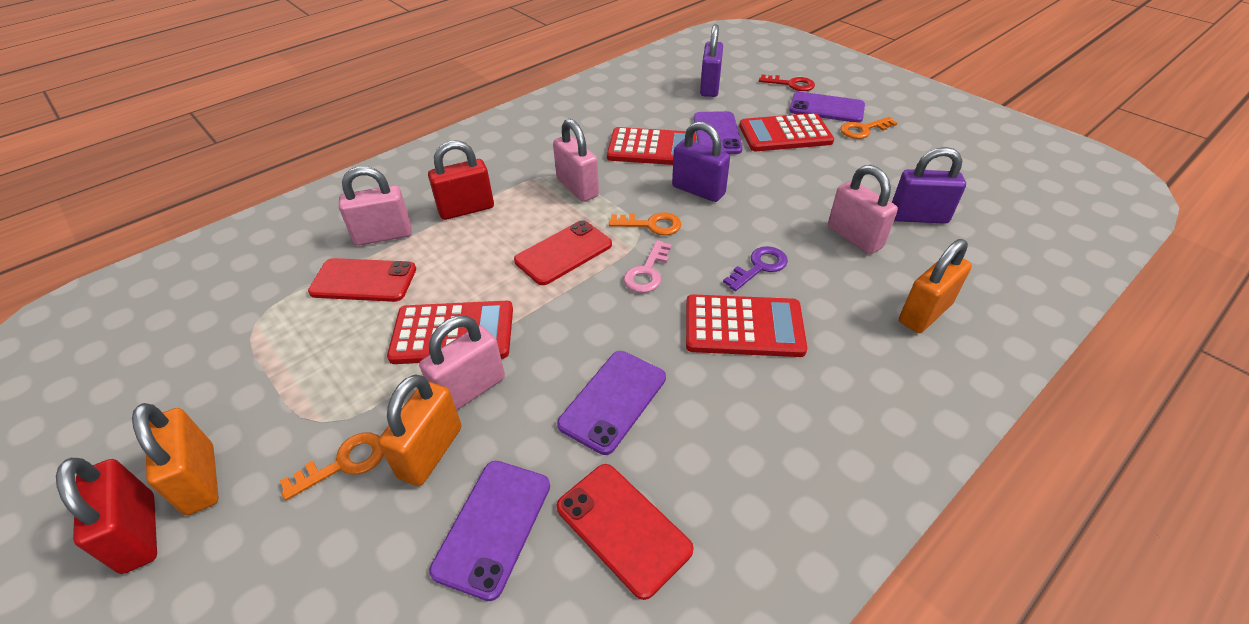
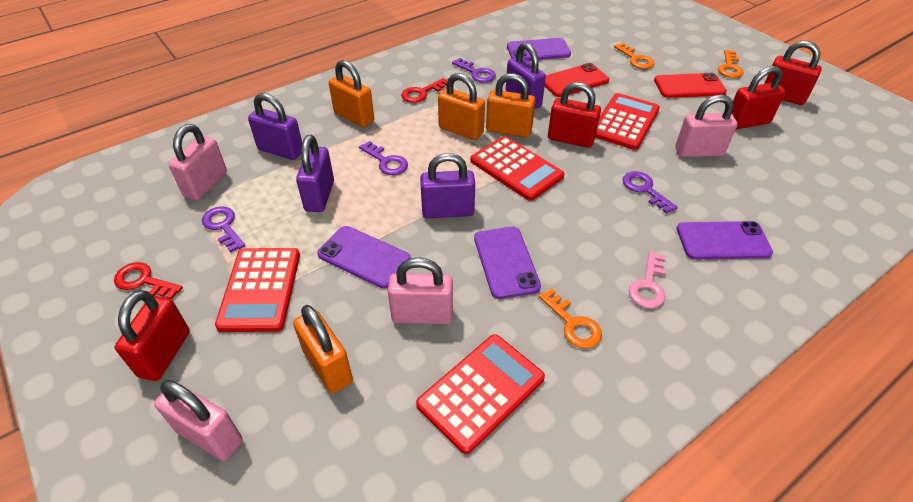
orange padlock: [132,403,219,515] [378,374,461,486] [899,239,972,333] = 3 -> [293,305,353,393] [329,60,374,127] [438,73,485,140] [486,73,536,137] = 4
purple key: [723,246,788,291] = 1 -> [202,206,245,252] [359,141,408,175] [452,58,496,83] [623,171,678,213] = 4
purple padlock: [672,121,730,202] [700,24,723,97] [892,147,966,224] = 3 -> [248,93,302,160] [296,135,334,212] [420,153,475,218] [506,43,546,109] = 4
red key: [759,75,815,91] = 1 -> [114,262,183,300] [401,78,447,103] = 2
red padlock: [56,458,157,574] [428,140,494,220] = 2 -> [115,290,190,381] [548,82,601,148] [732,66,786,129] [764,41,822,105] = 4
red phone: [308,258,416,302] [514,220,612,285] [557,464,694,600] = 3 -> [545,63,609,97] [654,73,727,98] = 2

